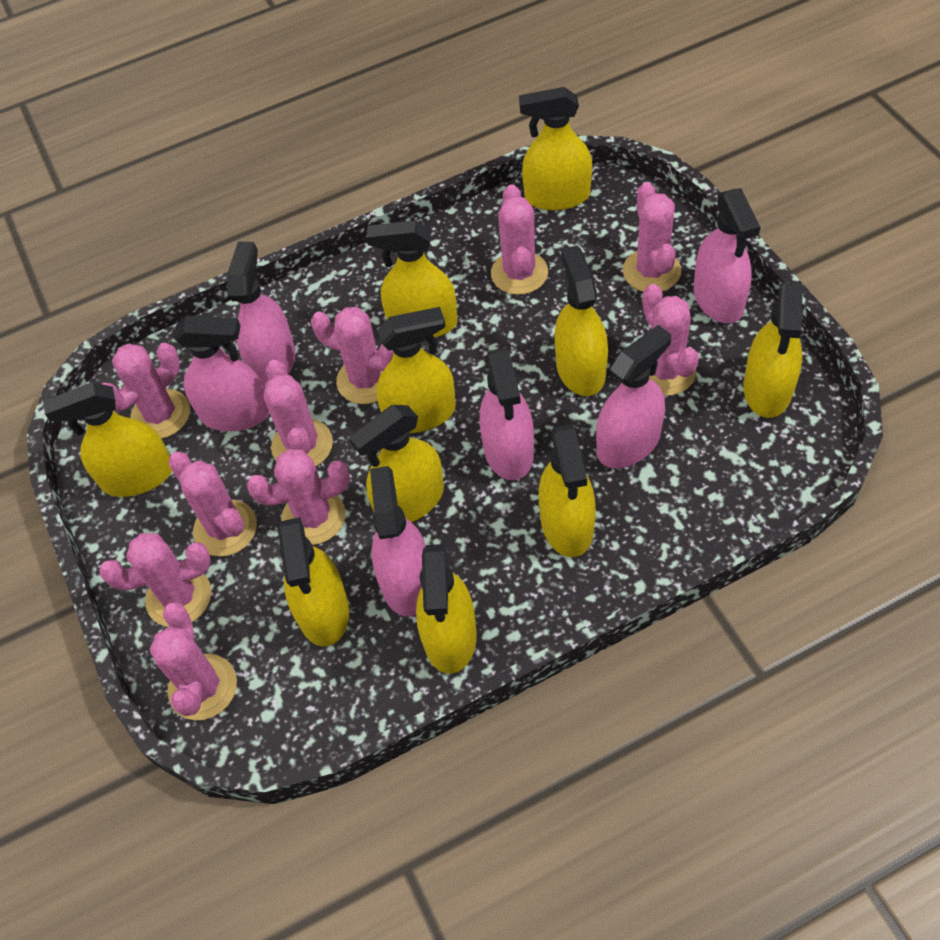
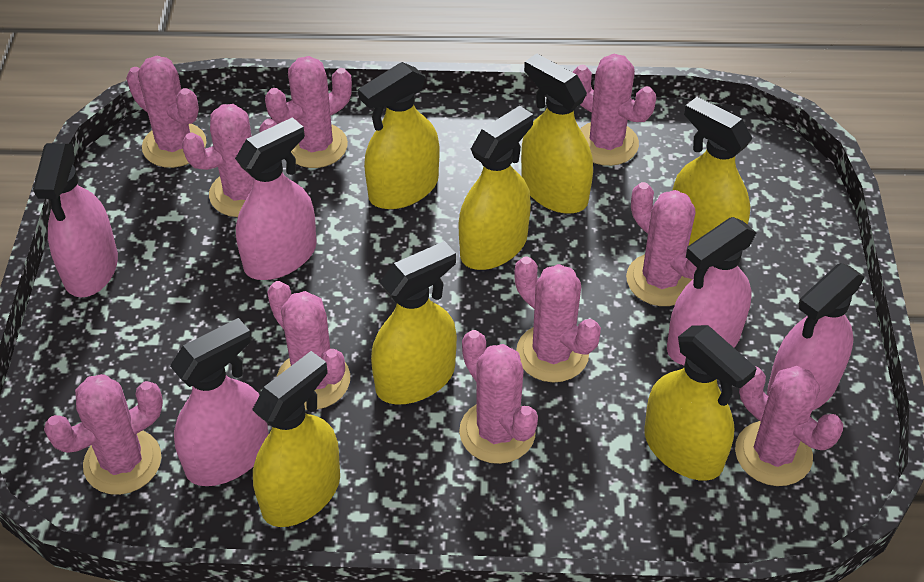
pink spray bottle: [174,316,269,431] [227,242,295,389] [370,466,426,616] [480,347,534,480] [596,325,671,468] [694,188,760,324] = 6 -> [33,143,118,297] [170,318,269,486] [235,117,317,280] [667,217,756,366] [767,263,865,411] = 5
yellow spray bottle: [43,382,172,497] [278,517,349,647] [349,405,444,522] [366,220,457,338] [376,307,456,433] [416,544,477,674] [519,87,592,211] [539,424,596,557] [554,246,608,396] [743,282,803,418] = 10 -> [252,351,340,527] [358,62,439,209] [371,241,457,405] [459,106,533,270] [521,54,593,213] [644,325,757,481] [672,97,752,245] = 7

